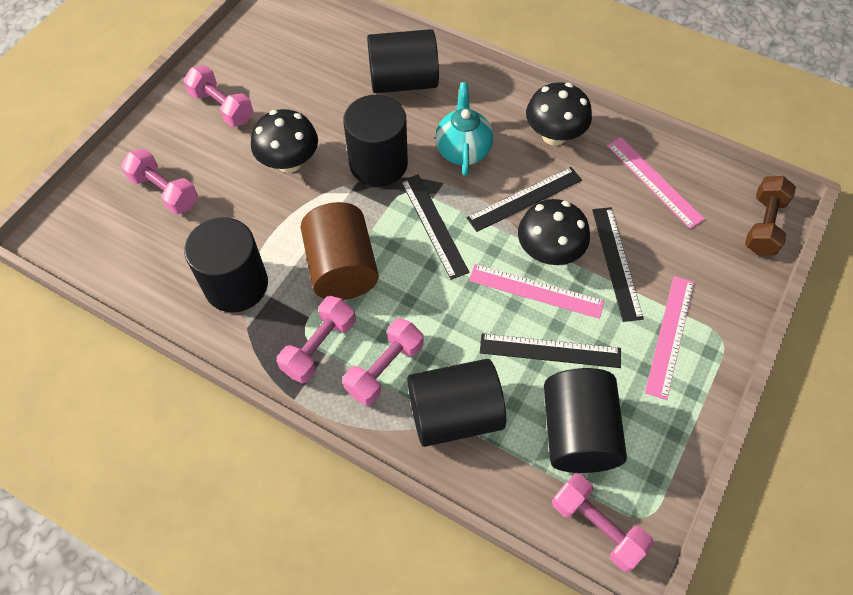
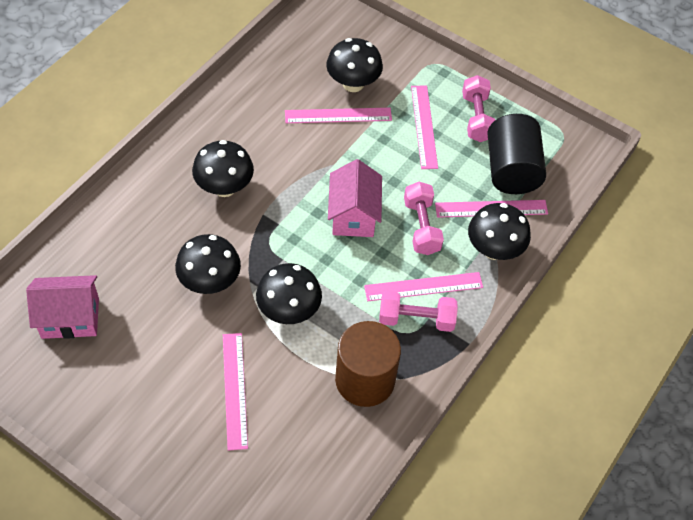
black cylinder: [184,217,268,312] [343,95,408,187] [367,29,439,93] [407,359,506,447] [544,368,627,473] = 5 -> [487,114,546,194] = 1
black mushroom: [251,109,318,173] [518,199,590,265] [526,82,592,146] = 3 -> [175,234,241,294] [192,140,254,197] [256,263,322,324] [326,38,383,92] [468,203,531,260] = 5
black ruler: [401,175,469,280] [466,167,582,232] [480,333,621,368] [592,207,644,322] = 4 -> none = 0
brown dumbbell: [745,176,796,255] = 1 -> none = 0
pink dumbbell: [121,149,198,214] [183,66,254,127] [277,296,356,384] [342,318,423,406] [552,473,654,572] = 5 -> [379,291,458,332] [404,182,444,255] [462,75,495,142] = 3
pink house: none = 0 -> [26,275,99,339] [328,159,382,237] = 2
pink ruler: [469,264,604,319] [607,137,705,229] [645,276,694,400] = 3 -> [223,333,248,451] [285,108,392,123] [364,272,483,301] [411,86,438,169] [435,200,548,218] = 5
turquoise teapot: [435,82,493,176] = 1 -> none = 0

